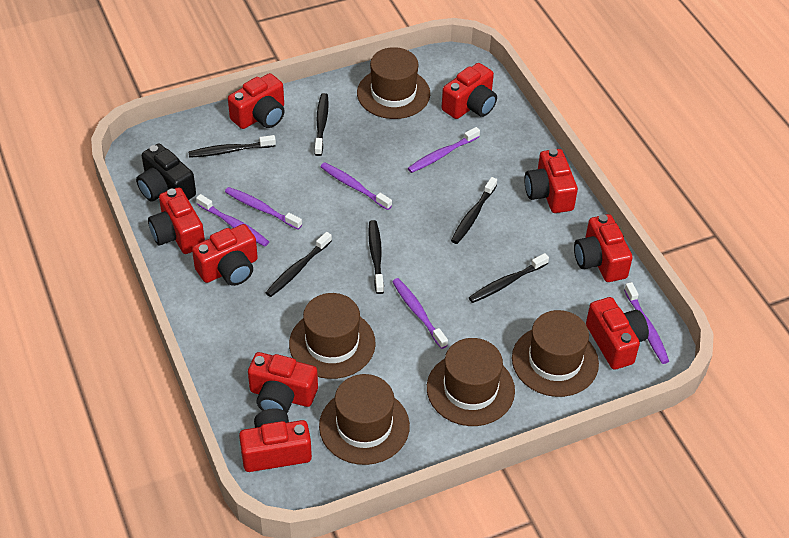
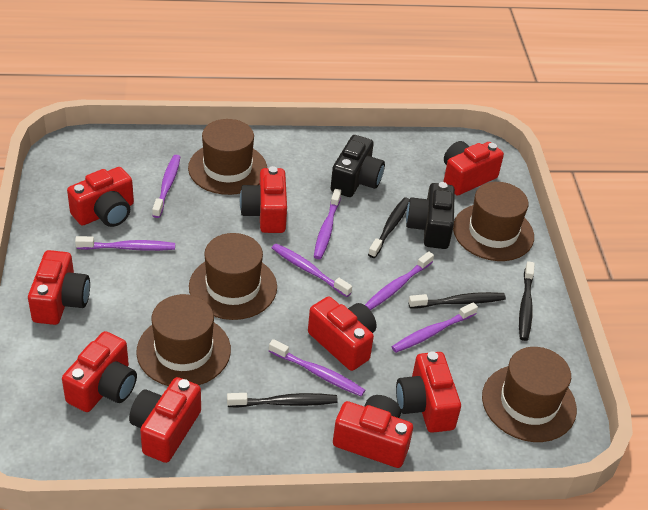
black camera: [136,144,196,202] = 1 -> [331,135,385,197] [406,182,455,249] = 2
black toothbrush: [188,135,276,158] [265,232,332,297] [314,93,329,156] [368,220,384,294] [451,177,497,244] [469,253,549,303] = 6 -> [227,393,338,408] [368,197,409,258] [408,292,506,309] [519,261,535,341] = 4
purple toothbrush: [196,194,269,246] [225,187,302,230] [320,162,392,210] [392,278,448,349] [408,127,480,173] [624,282,669,364] = 6 -> [75,236,175,251] [152,155,180,218] [269,339,365,396] [272,243,352,297] [314,189,341,259] [365,251,434,310] [391,302,478,353] = 7

